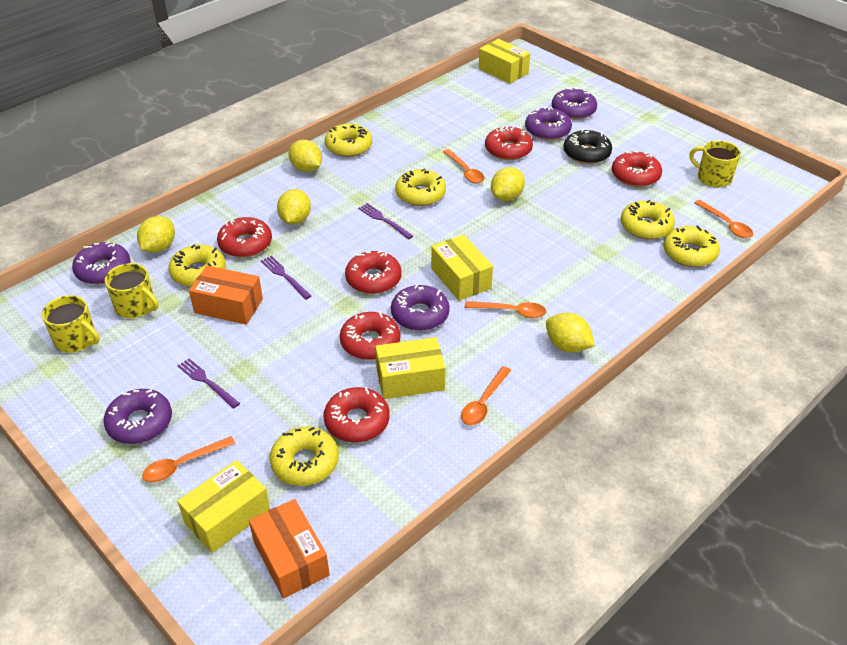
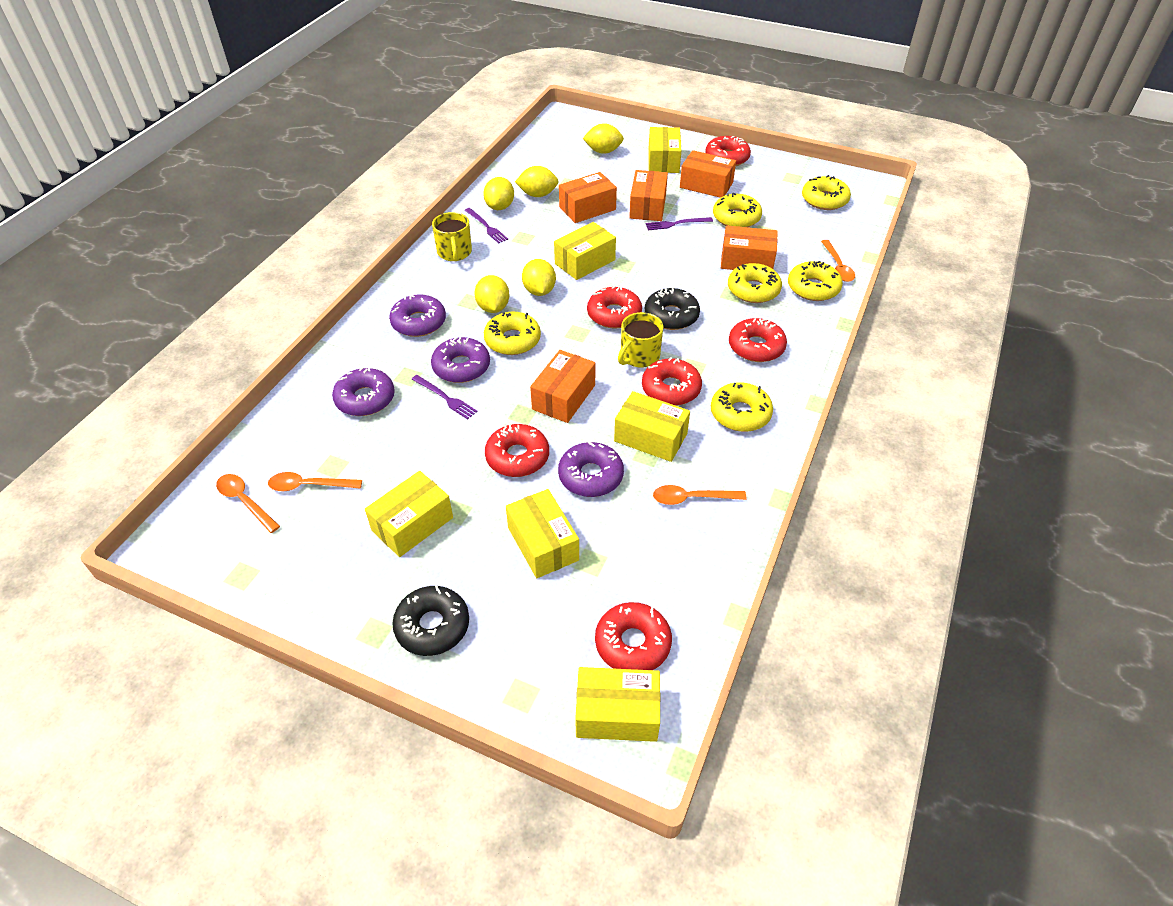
black donut: [564,130,612,164] = 1 -> [392,585,469,656] [645,288,700,330] = 2
orange box: [189,266,263,325] [249,499,330,599] = 2 -> [530,350,596,423] [559,172,617,223] [629,170,668,221] [680,150,736,198] [721,226,778,270] = 5
orange spoon: [142,436,235,483] [443,149,485,184] [461,366,511,425] [465,301,546,318] [694,200,753,238] = 5 -> [216,474,280,533] [268,472,362,491] [653,485,747,505] [821,240,855,282] = 4
purple donut: [72,241,131,285] [104,389,172,444] [391,285,450,331] [525,107,572,140] [552,88,597,120] = 5 -> [332,367,395,416] [389,294,446,337] [431,337,490,383] [558,441,624,497] = 4
yellow box: [177,460,270,553] [375,337,446,399] [431,235,493,301] [479,39,530,84] = 4 -> [365,471,453,557] [506,489,579,578] [554,222,616,280] [575,667,661,742] [614,391,690,462] [648,127,681,173] = 6
yellow mug: [42,295,100,353] [105,263,159,318] [689,140,741,187] = 3 -> [432,212,472,261] [618,312,663,368] = 2

